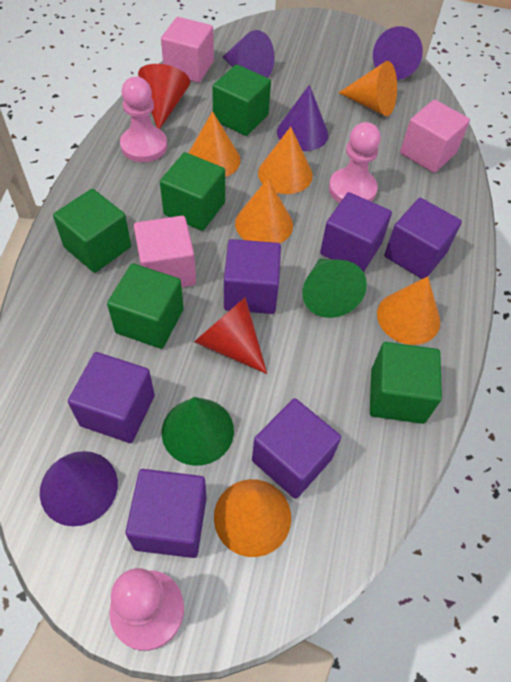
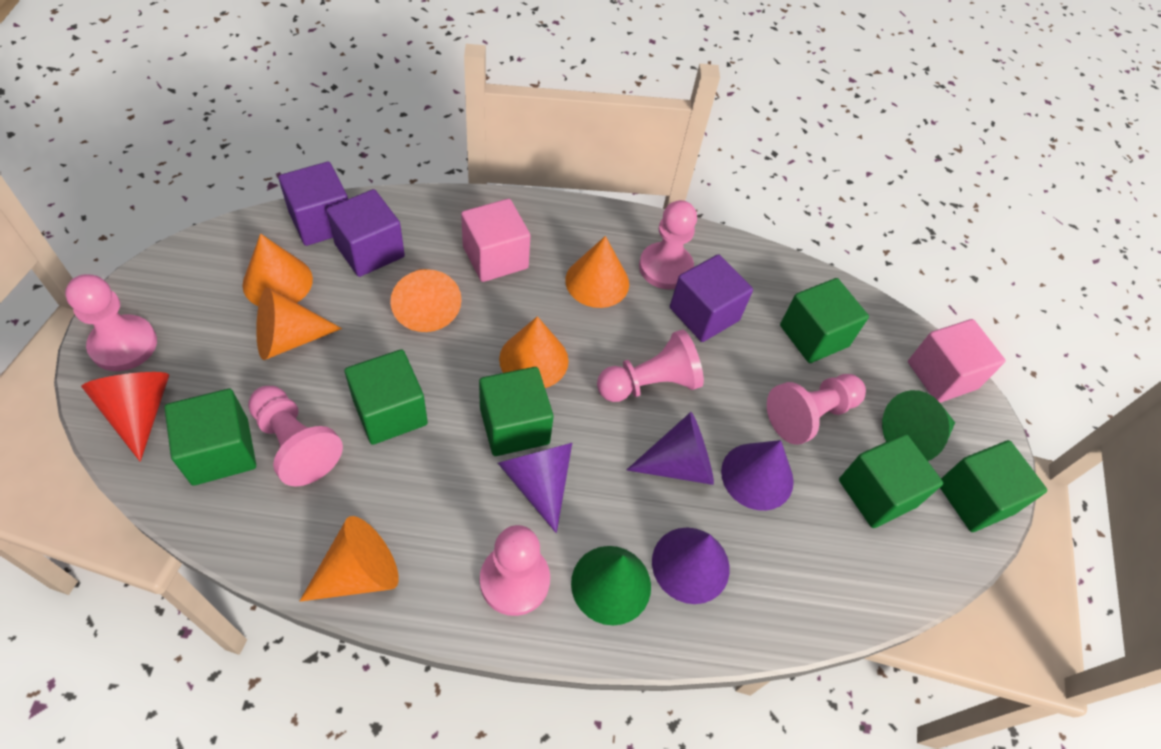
green cube: [53,189,131,273] [107,263,184,349] [160,152,225,231] [212,64,271,136] [370,342,442,424] = 5 -> [164,389,256,486] [345,349,428,445] [479,367,554,456] [780,278,869,363] [839,434,943,528] [940,440,1047,532] = 6
pink cube: [134,216,196,287] [161,17,214,83] [400,100,470,173] = 3 -> [461,199,530,282] [908,319,1005,403] = 2
pink pawn: [109,568,184,651] [120,77,167,162] [329,122,381,203] = 3 -> [65,274,157,371] [248,386,343,487] [480,525,550,616] [597,329,704,402] [639,200,697,289] [767,374,866,445] = 6
purple cube: [68,352,155,443] [125,469,207,558] [224,239,281,314] [252,398,341,499] [320,192,392,272] [384,198,462,279] = 6 -> [278,162,348,246] [326,189,405,277] [670,254,753,342] = 3
red cone: [138,64,190,129] [194,297,267,374] = 2 -> [81,372,169,462] = 1

